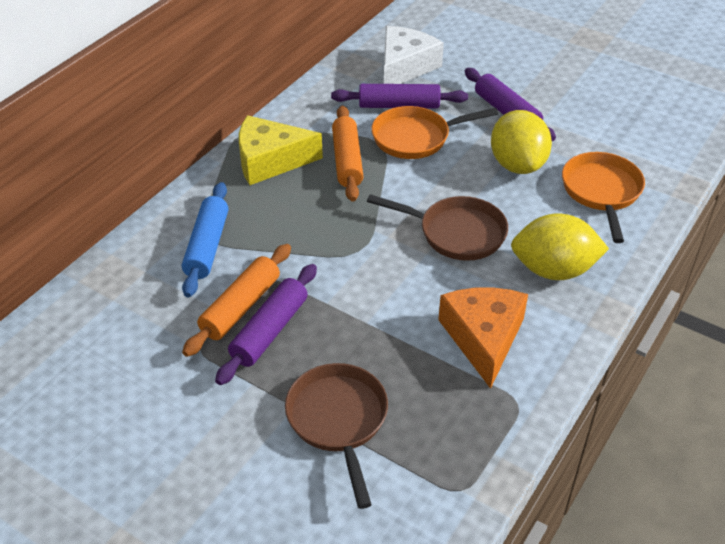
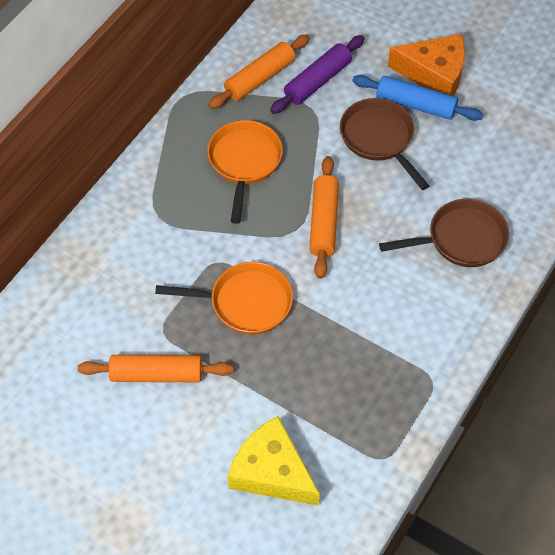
orange rolling pin: [182,244,291,357] [332,106,364,202] = 2 -> [77,355,233,382] [208,35,310,109] [309,156,339,279] = 3
purple rolling pin: [215,264,317,385] [331,84,468,108] [465,68,556,141] = 3 -> [270,35,364,114] = 1
white cheese: [384,26,444,84] = 1 -> none = 0
yellow lemon: [491,110,552,174] [511,213,609,280] = 2 -> none = 0

